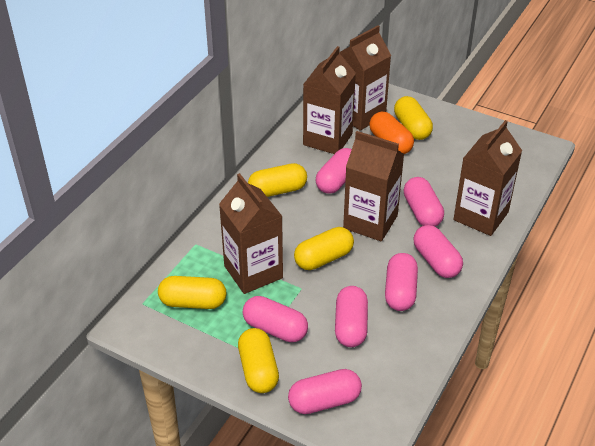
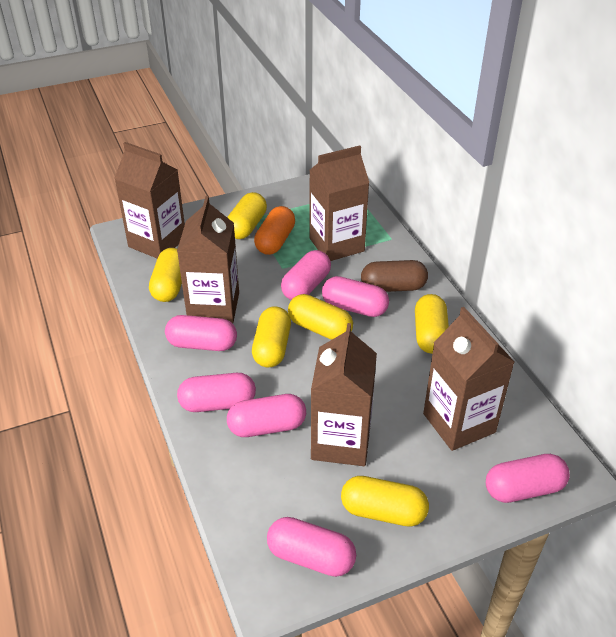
brown capsule: none = 0 -> [361,260,428,292] = 1
yellow capsule: [158,276,226,309] [238,328,279,393] [248,163,307,197] [294,227,354,270] [394,96,433,140] = 5 -> [149,248,182,302] [227,192,267,239] [252,307,291,367] [288,294,353,340] [341,476,429,527] [415,294,449,354] = 6

